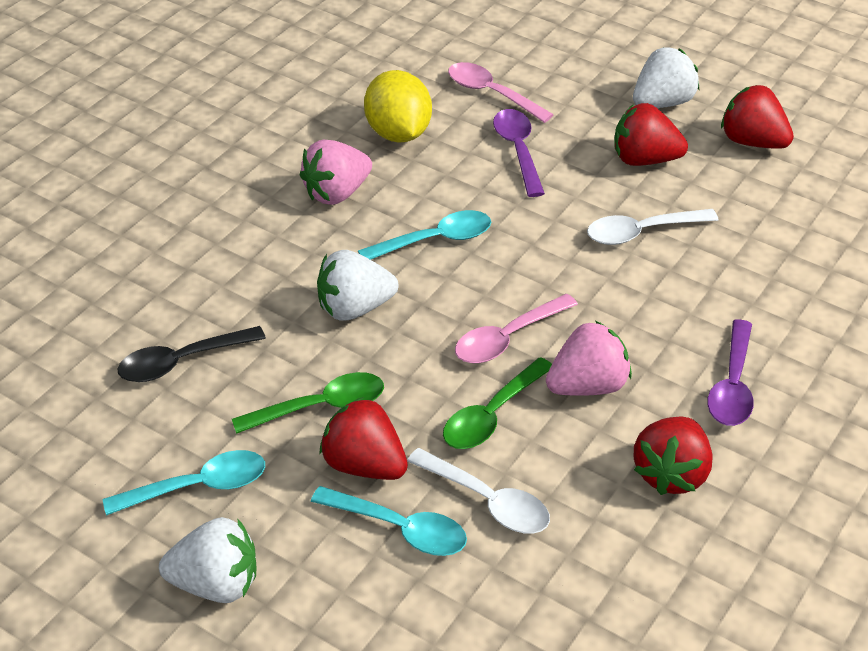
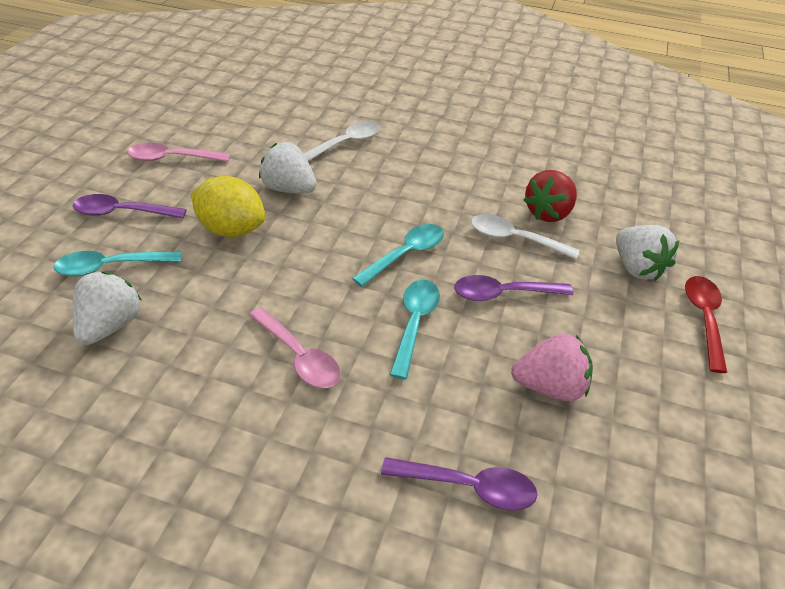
black spoon: [117,326,266,382] = 1 -> none = 0
green spoon: [232,372,384,434] [443,357,552,449] = 2 -> none = 0
pink strawberry: [300,140,372,205] [546,321,632,396] = 2 -> [511,333,593,401] = 1
purple spoon: [493,109,545,197] [707,320,754,426] = 2 -> [73,194,187,218] [381,457,537,511] [454,275,573,301] = 3
red spoon: none = 0 -> [685,276,727,373] = 1
red strawberry: [320,397,408,480] [614,103,688,166] [634,417,713,495] [721,85,794,149] = 4 -> [524,170,577,222] = 1

